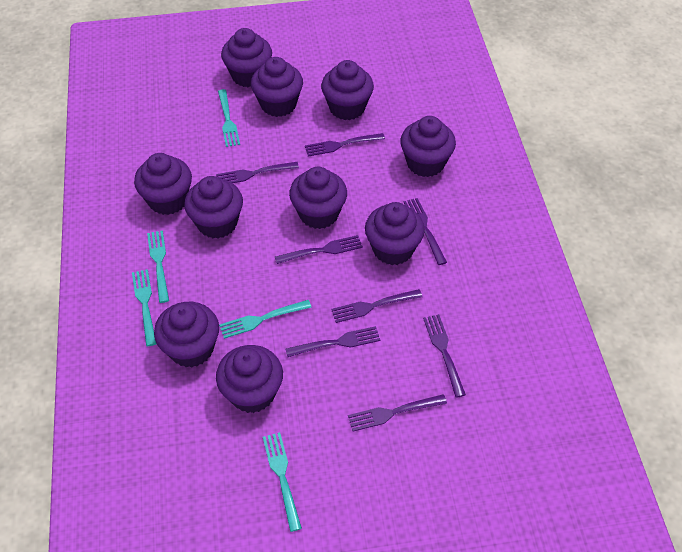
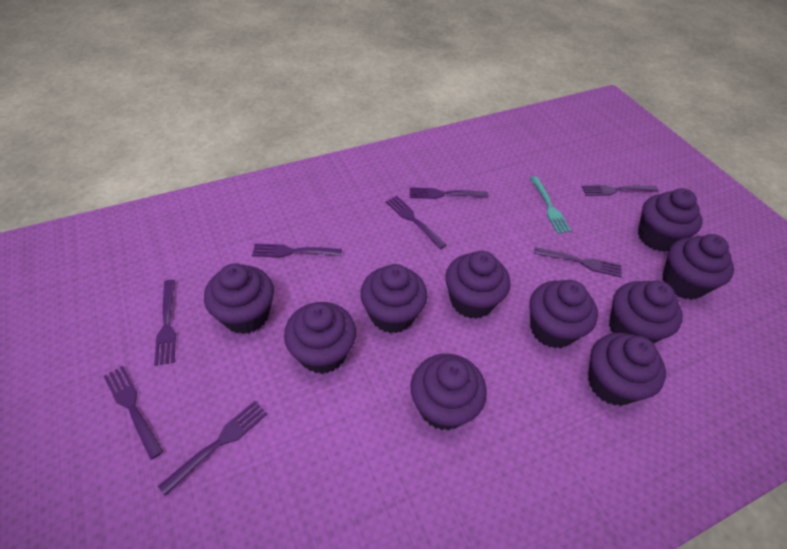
turquoise fork: [132,269,156,346] [147,230,169,303] [218,89,240,147] [219,300,312,339] [263,432,302,532] = 5 -> [530,176,571,234] = 1

